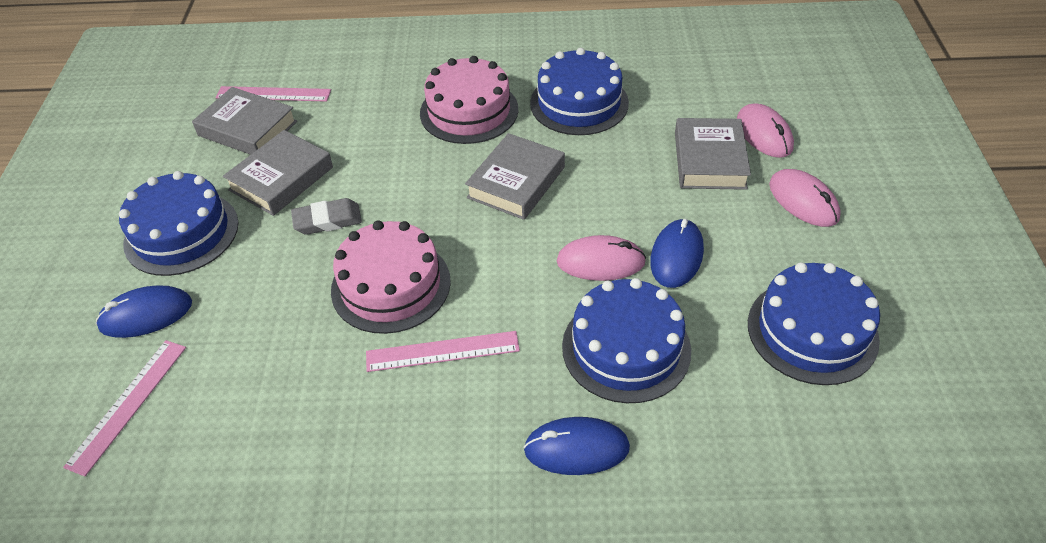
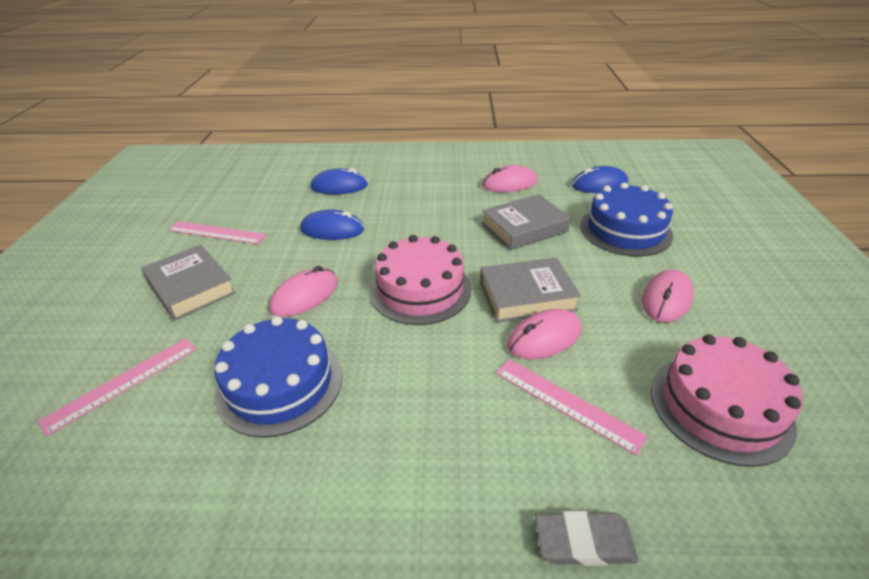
blue cake: [119,171,239,276] [530,48,629,135] [562,278,691,403] [748,263,880,385] = 4 -> [214,316,342,438] [580,182,673,257] = 2
grey book: [192,87,297,155] [223,130,333,216] [465,133,565,220] [675,118,751,190] = 4 -> [141,245,236,321] [480,257,581,322] [482,194,571,250] = 3
pink mouse: [557,235,646,281] [737,104,794,158] [769,169,841,227] = 3 -> [269,266,338,317] [482,165,538,192] [507,309,582,360] [642,269,694,323] = 4

